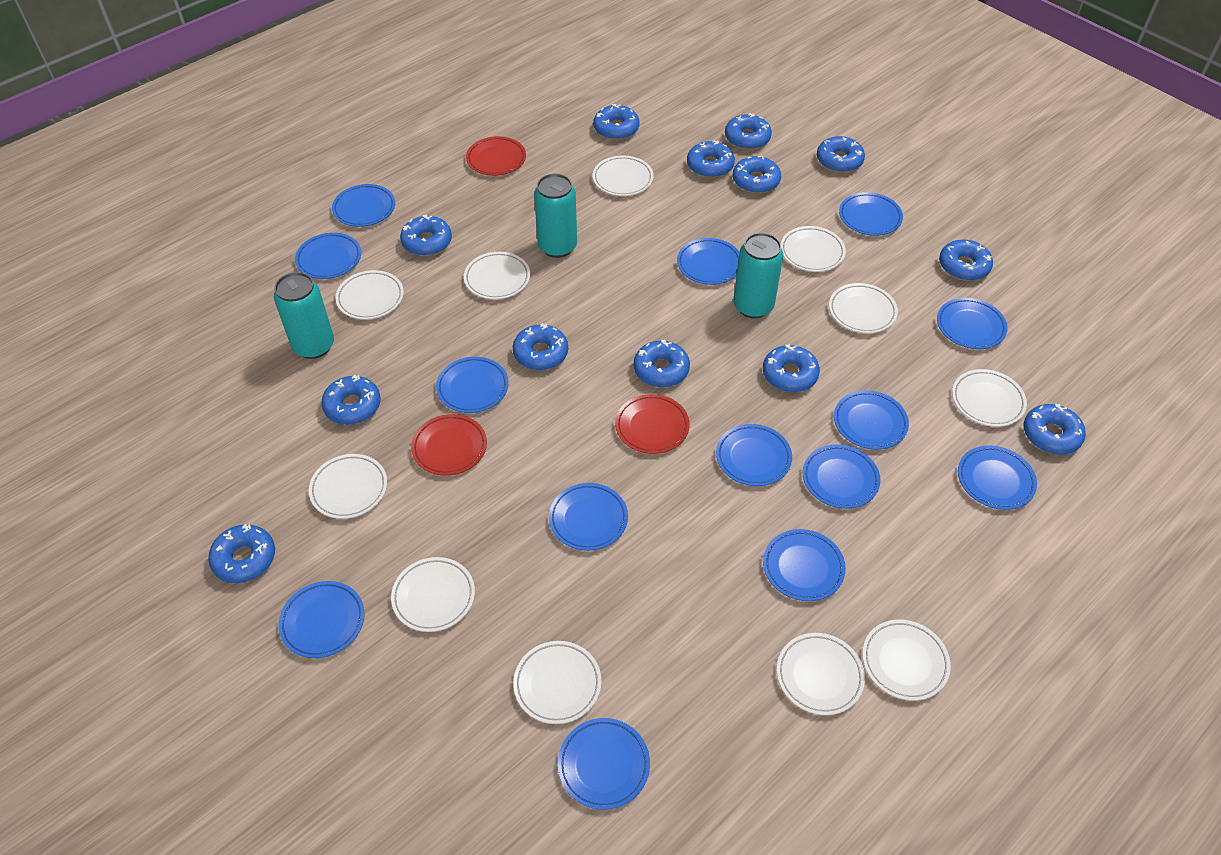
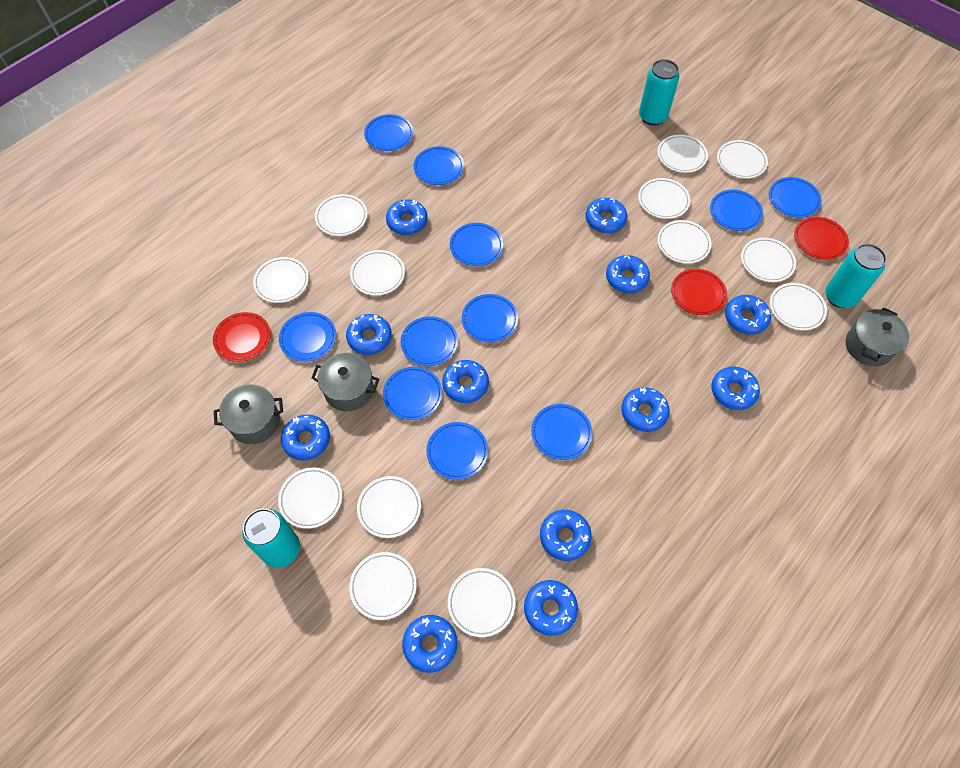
blue donut: [208,524,275,583] [321,375,381,425] [400,215,452,256] [513,323,568,370] [593,104,639,140] [634,340,690,387] [687,140,735,178] [725,113,772,150] [733,156,781,193] [763,344,820,392] [817,136,865,173] [939,239,993,281] [1024,404,1086,454] = 13 -> [281,414,330,461] [346,314,392,355] [386,199,428,235] [402,615,457,673] [442,360,489,403] [524,580,578,636] [540,510,592,561] [586,198,627,233] [606,255,650,293] [621,387,670,432] [711,366,760,410] [725,295,771,335] = 12
blue plate: [278,581,365,658] [295,233,361,279] [332,184,395,227] [436,357,509,413] [549,483,628,551] [558,718,650,810] [677,238,740,285] [716,424,792,486] [763,529,846,601] [803,444,880,509] [834,390,909,450] [839,192,903,236] [937,298,1008,349] [958,445,1037,510] = 14 -> [279,312,336,362] [364,114,413,151] [383,367,442,420] [401,316,458,366] [414,146,464,185] [426,422,488,480] [450,223,503,266] [462,294,518,342] [531,404,592,460] [710,190,763,231] [769,177,822,218] = 11
grey pot: none = 0 -> [214,384,283,444] [311,353,379,411] [846,307,909,366] = 3
white plate: [309,454,387,519] [336,270,404,320] [391,557,475,632] [464,252,530,300] [513,641,601,724] [593,156,654,196] [777,633,865,715] [781,226,846,272] [829,283,898,333] [862,620,951,701] [952,369,1027,427] = 11 -> [253,257,309,303] [278,467,342,529] [315,194,367,236] [349,552,417,620] [350,250,405,296] [357,476,421,538] [448,568,515,637] [638,178,690,219] [657,220,712,264] [658,135,708,173] [717,140,768,179] [741,238,796,282] [770,283,827,330] = 13

